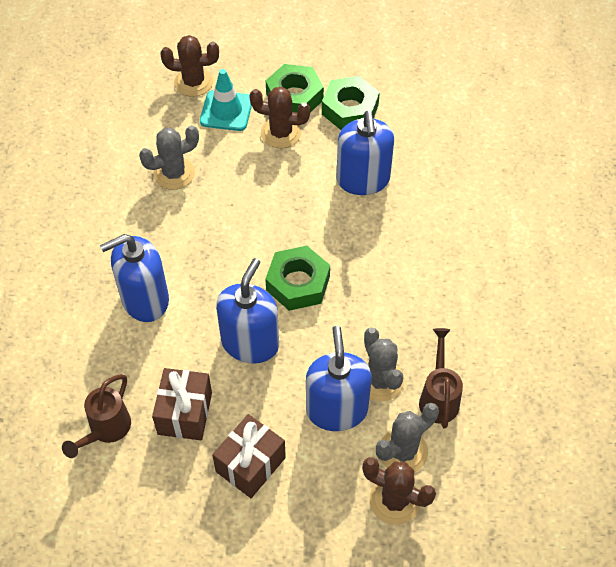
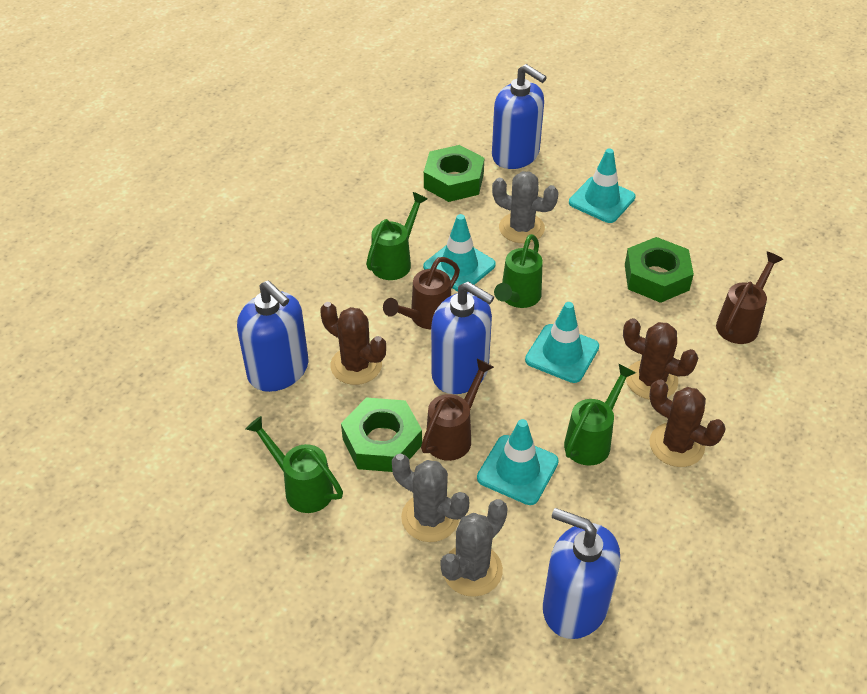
brown gift: [152,368,212,440] [212,414,286,498] = 2 -> none = 0
brown watering can: [62,374,131,458] [419,328,463,429] = 2 -> [383,257,460,330] [421,359,494,461] [716,252,783,344] = 3
green watering can: none = 0 -> [246,416,343,513] [366,192,428,280] [494,234,543,308] [564,364,636,466] = 4
turquoise traffic cone: [200,69,252,131] = 1 -> [423,214,496,291] [477,419,559,505] [525,302,599,383] [569,148,636,223] = 4

